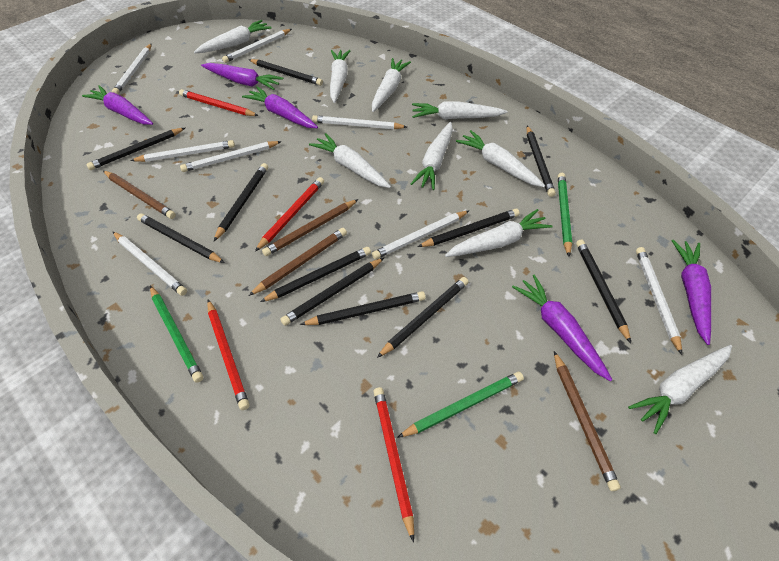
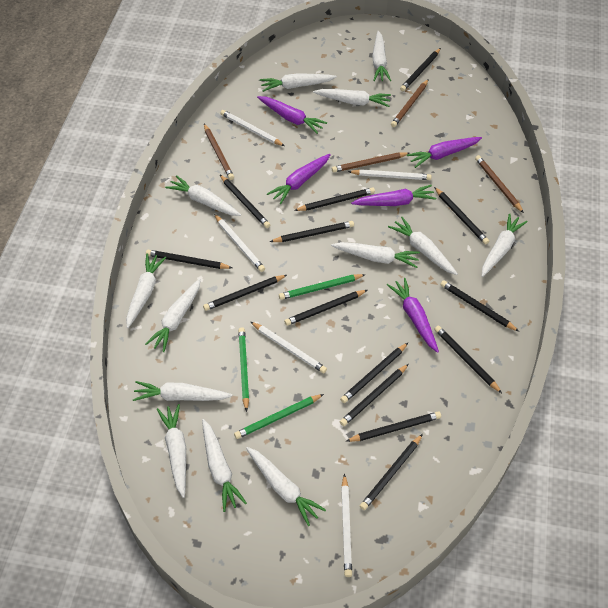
black pencil: [86,128,185,170] [137,213,225,263] [214,163,268,241] [249,59,323,86] [260,247,371,302] [280,258,384,326] [300,291,426,325] [377,277,469,358] [418,209,520,247] [527,126,556,197] [576,240,631,343] = 11 -> [146,250,232,269] [203,275,287,311] [220,175,270,228] [270,221,354,242] [284,290,367,326] [294,187,375,211] [340,343,408,403] [340,364,409,426] [346,411,441,442] [360,434,423,510] [400,48,441,92] [434,187,489,245] [434,326,502,393] [440,280,519,331] = 14
red pencil: [179,89,258,116] [207,299,249,410] [255,177,324,252] [373,387,414,543] = 4 -> none = 0
white carrot: [194,20,272,53] [309,133,391,188] [330,50,351,103] [372,58,411,112] [411,122,453,190] [412,101,507,119] [445,209,553,257] [456,130,545,187] [628,345,732,434] = 9 -> [126,253,166,328] [133,381,232,401] [145,279,201,352] [157,404,186,498] [165,175,241,216] [202,419,247,512] [246,447,326,526] [260,73,337,92] [313,89,391,107] [331,242,420,268] [372,31,391,81] [388,217,458,275] [482,213,528,277] = 13
white pencil: [112,44,152,94] [113,232,187,296] [130,140,235,162] [180,141,282,172] [222,29,292,63] [312,115,407,129] [372,210,470,259] [636,247,682,355] = 8 -> [214,214,265,272] [220,110,285,146] [250,321,327,373] [341,473,352,577] [348,169,432,180] = 5

